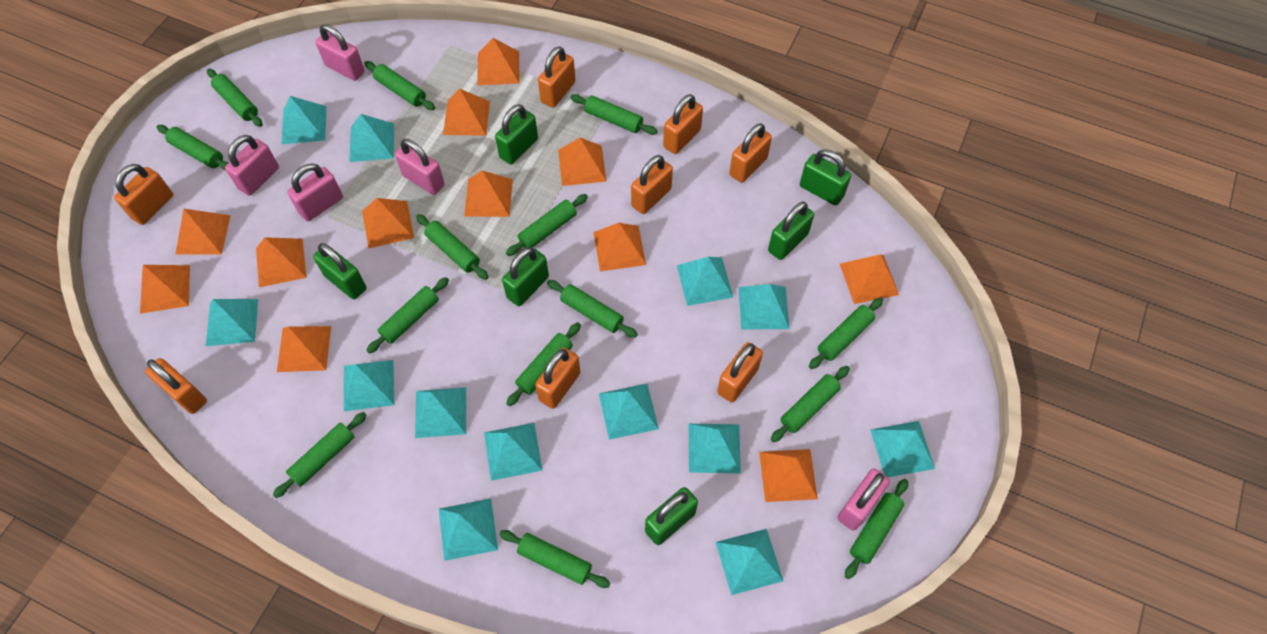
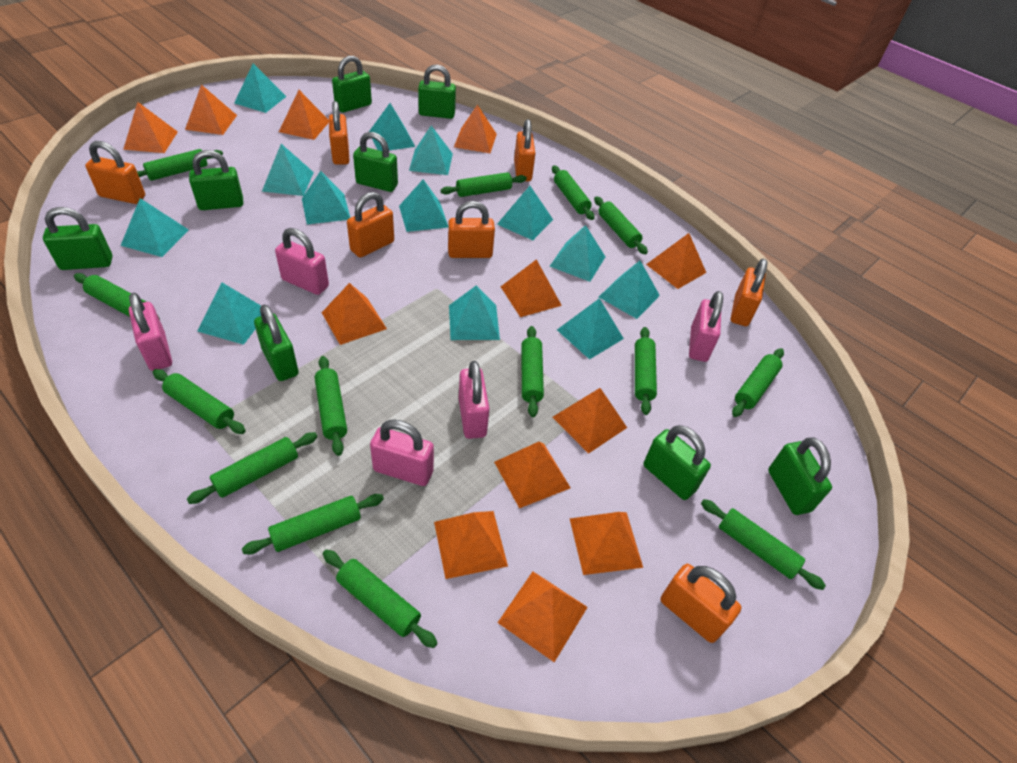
green padlock: [313,243,366,299] [495,104,538,165] [502,247,549,306] [645,487,698,545] [768,202,814,260] [800,150,851,206] = 6 -> [43,207,112,270] [189,150,243,210] [254,305,299,381] [332,56,372,113] [353,132,398,192] [418,64,456,119] [643,425,711,500] [768,437,832,515] = 8
orange padlock: [114,164,173,225] [145,358,207,414] [535,348,580,409] [538,46,575,108] [631,155,673,214] [663,94,703,154] [717,342,763,403] [729,123,772,183] = 8 -> [85,141,145,204] [329,101,350,165] [347,192,394,258] [448,201,495,258] [514,119,535,181] [661,564,742,643] [731,259,767,326] = 7

